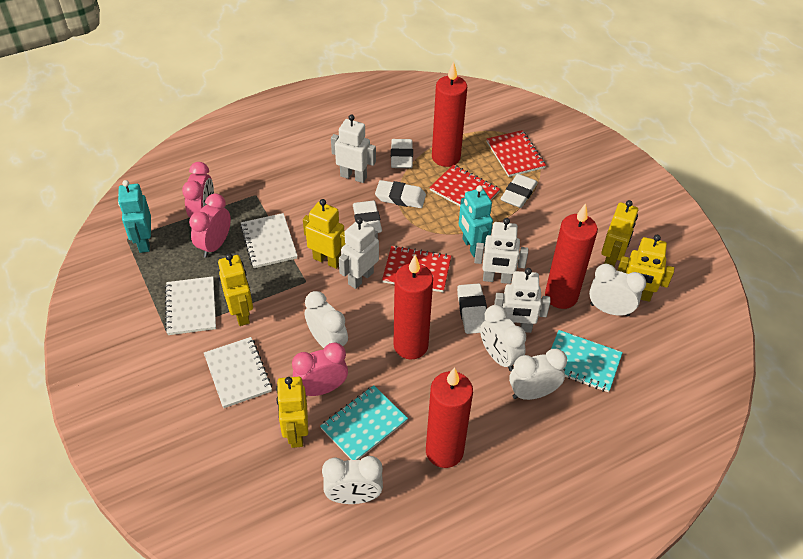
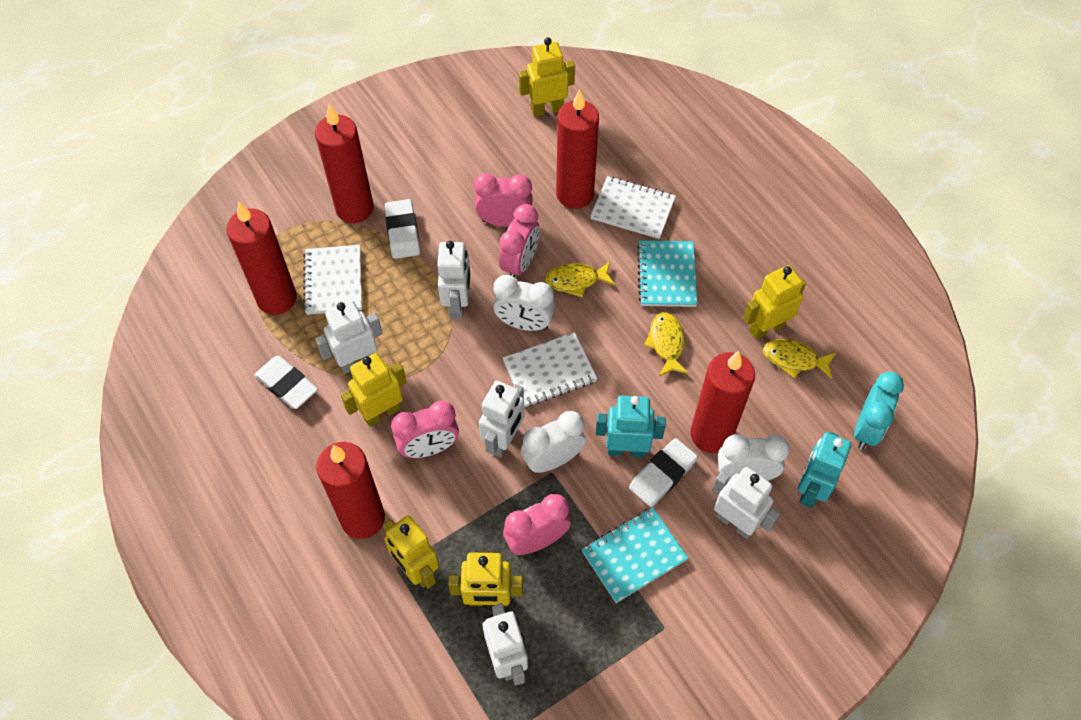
pink clock: [182,162,214,217] [189,193,231,258] [292,342,348,396] = 3 -> [391,401,459,458] [474,173,533,227] [499,204,540,278] [503,494,571,555] = 4
red candle: [393,255,433,359] [426,367,473,468] [432,61,467,167] [545,204,598,309] = 4 -> [226,201,297,315] [315,104,373,223] [316,442,385,539] [556,89,599,209] [690,351,755,453] = 5
red notebook: [382,246,451,292] [429,165,500,206] [487,130,546,177] = 3 -> none = 0
turquoise clock: none = 0 -> [854,372,904,449] = 1
white clock: [305,291,348,348] [322,456,383,504] [480,305,526,371] [509,349,567,400] [589,264,646,317] = 5 -> [493,275,555,331] [521,411,586,473] [718,434,790,481] = 3
white eraser: [353,201,382,233] [375,180,426,208] [391,139,413,168] [457,283,487,334] [501,174,538,208] = 5 -> [255,356,318,409] [385,199,420,259] [629,438,698,507] = 3
white robot: [331,114,376,183] [339,217,379,289] [474,218,528,284] [494,268,551,333] = 4 -> [315,300,383,374] [437,241,470,319] [479,381,525,457] [482,603,528,686] [712,467,780,539] = 5
yellow fish: none = 0 -> [545,261,615,298] [644,312,689,376] [763,339,837,379] = 3

